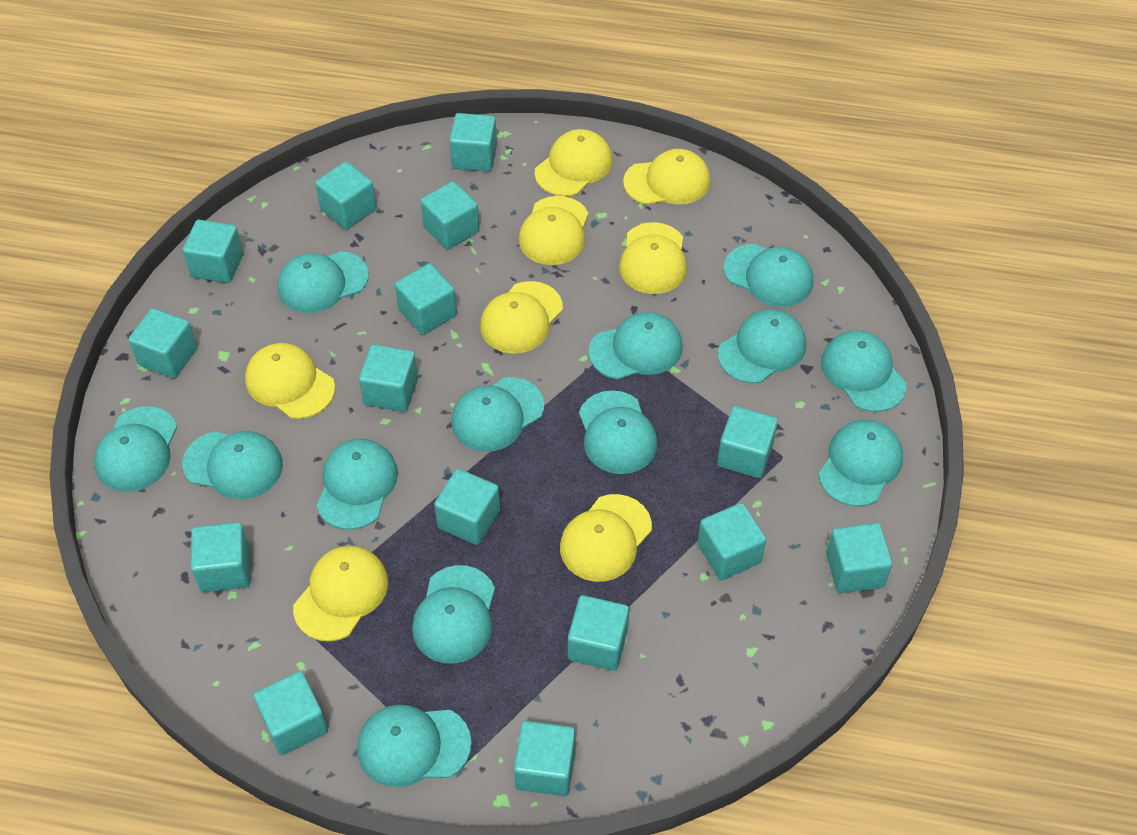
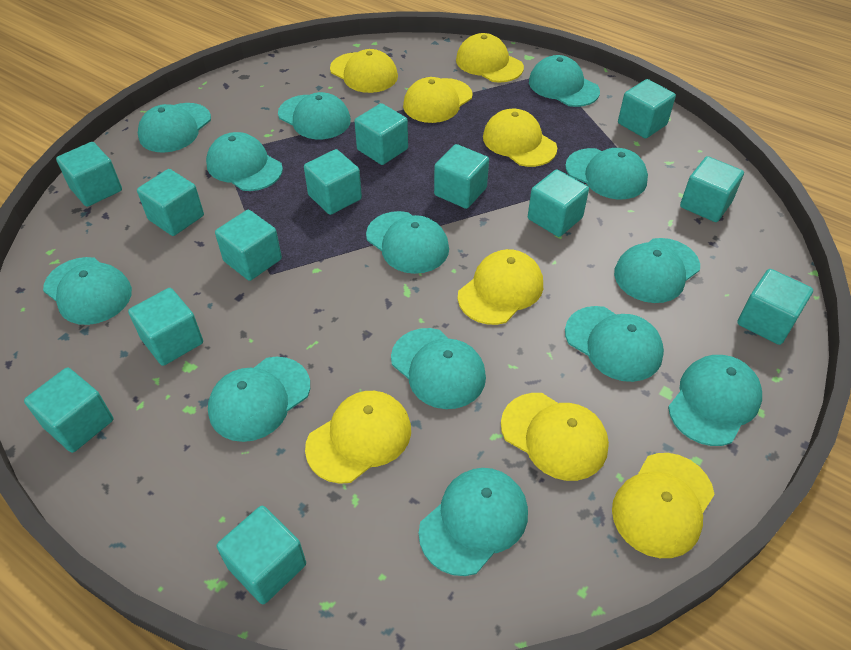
turquoise cube: [128,308,197,378] [183,220,243,283] [191,522,250,592] [253,671,328,755] [315,161,376,229] [359,344,418,412] [395,264,457,335] [421,181,480,250] [434,469,500,545] [449,113,497,172] [514,721,575,796] [568,595,629,671] [697,503,766,580] [717,406,778,478] [826,523,892,593] = 15 -> [24,367,113,453] [56,142,122,207] [128,288,203,366] [137,169,204,236] [215,210,282,281] [217,506,306,604] [304,149,362,215] [354,103,408,165] [434,144,489,209] [528,169,589,237] [618,79,676,139] [680,156,744,222] [737,269,813,345] = 13

